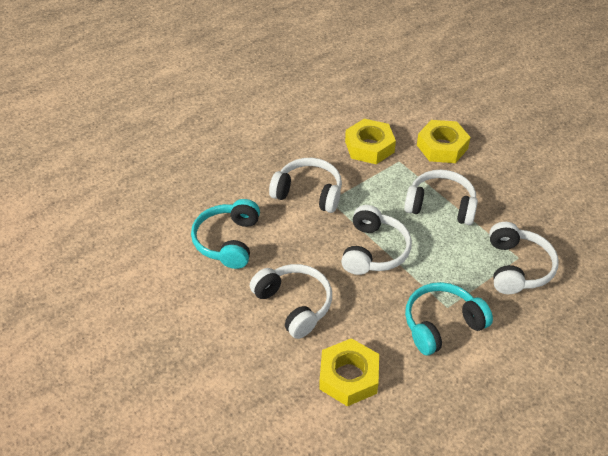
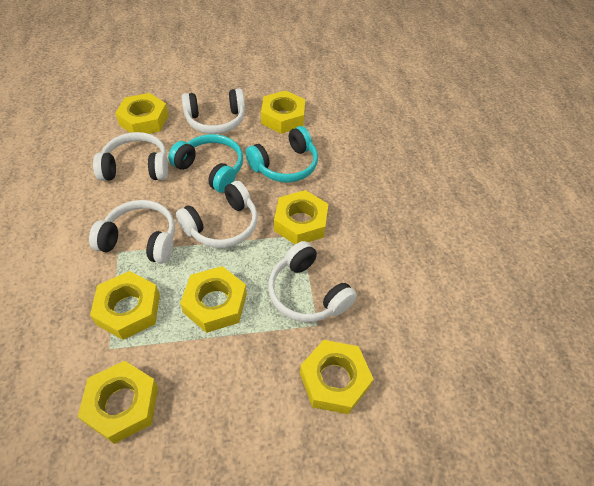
yellow nut: [319,338,379,406] [345,119,396,164] [417,120,471,163] = 3 -> [78,361,158,444] [90,271,160,340] [115,93,169,134] [180,266,247,333] [261,90,305,134] [274,190,328,244] [300,340,373,414] = 7

